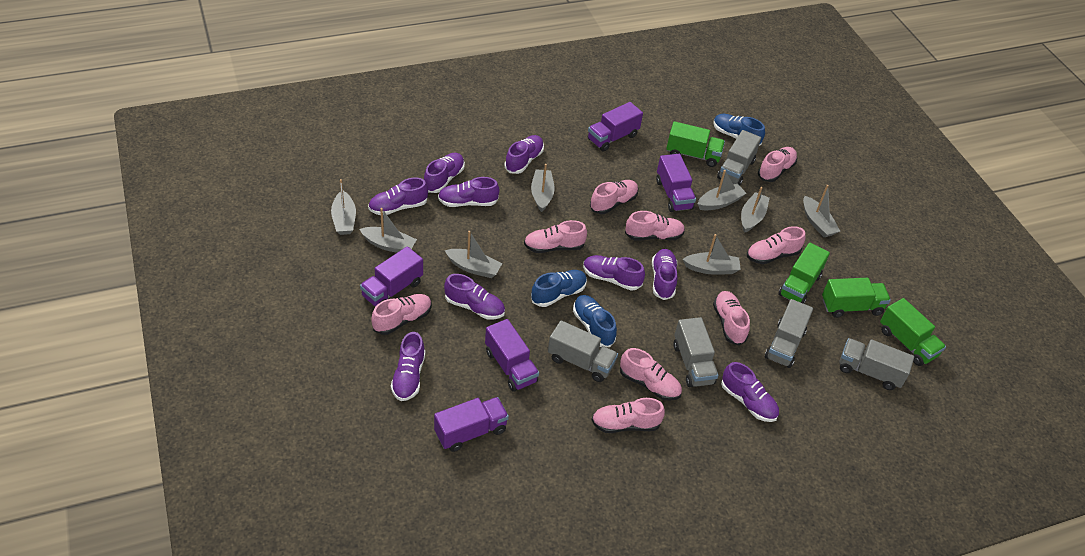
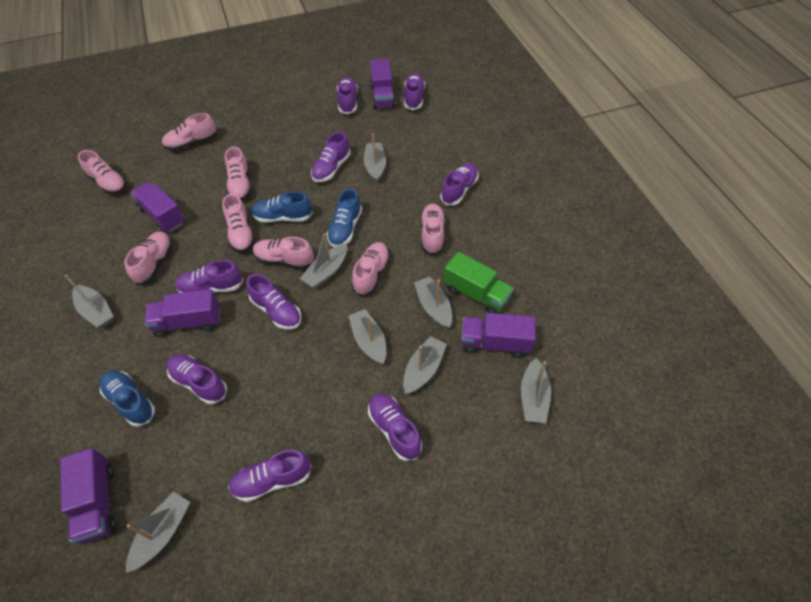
green truck: [666,121,725,167] [778,243,830,304] [822,278,891,318] [880,298,946,366] = 4 -> [444,252,514,313] = 1
grey truck: [548,320,618,382] [674,317,719,387] [717,130,761,185] [765,299,813,368] [839,338,914,390] = 5 -> none = 0
pink shoe: [371,294,432,335] [524,220,587,253] [590,180,639,214] [592,398,665,433] [620,348,682,401] [625,211,685,240] [713,291,750,346] [747,226,806,264] [758,147,797,182] = 9 -> [78,150,127,194] [124,232,172,285] [162,113,217,151] [222,194,255,253] [225,147,252,201] [253,237,314,269] [352,242,390,296] [420,204,445,255] = 8

